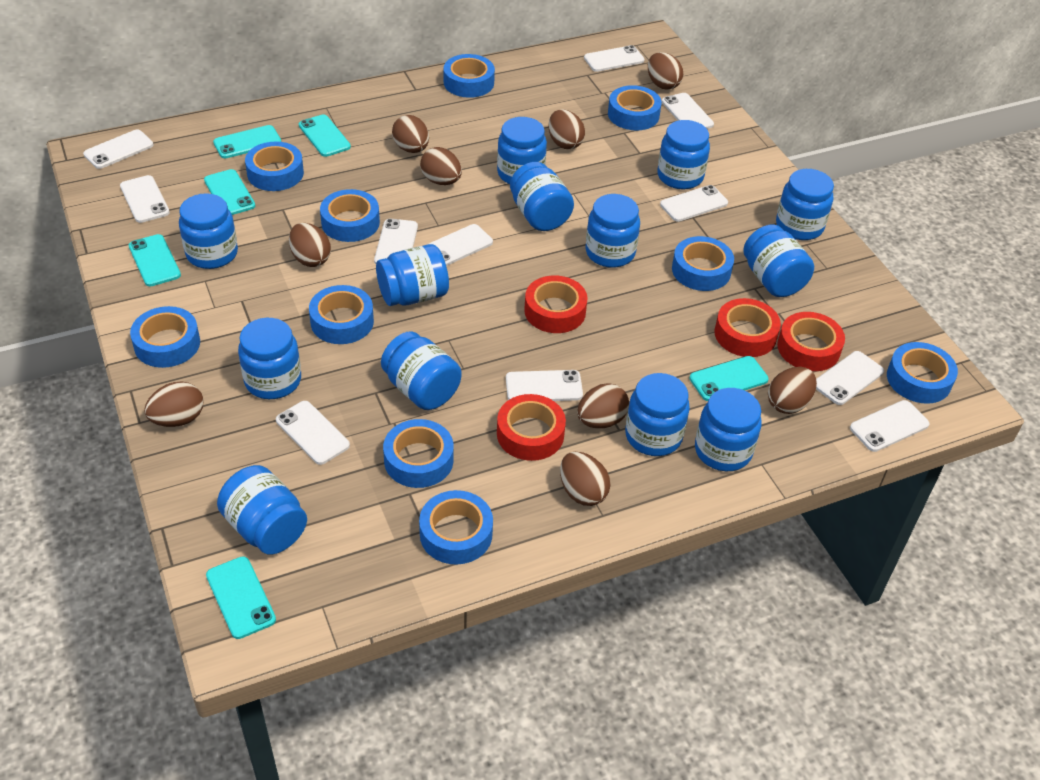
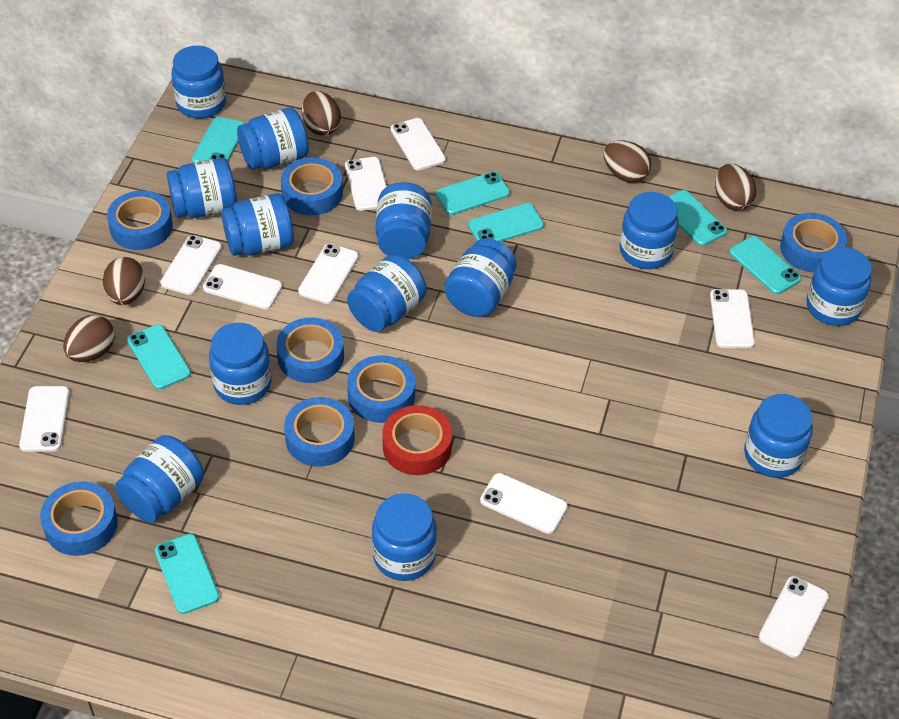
blue tape: [130,306,200,368] [245,142,304,191] [309,285,374,344] [320,189,380,242] [383,419,454,488] [419,490,493,565] [443,54,495,98] [608,85,662,130] [672,236,734,291] [887,342,958,404] = 10 -> [40,481,118,556] [107,191,173,250] [276,317,344,383] [281,158,343,215] [284,397,355,467] [347,355,415,423] [780,213,847,273] = 7
brown egg: [144,382,204,427] [289,223,331,267] [392,115,429,153] [420,147,462,185] [548,109,585,149] [560,452,611,506] [577,383,629,428] [648,52,683,90] [768,367,817,414] = 9 -> [63,315,115,362] [103,257,145,305] [302,91,341,136] [604,140,651,183] [715,164,757,211] = 5
red tape: [497,394,566,461] [524,275,588,333] [715,298,781,357] [777,312,845,371] = 4 -> [382,405,452,475] = 1
turquoise phone: [129,234,181,287] [204,169,255,215] [206,556,276,639] [213,125,281,158] [299,114,351,157] [689,356,769,401] = 6 -> [127,324,191,389] [155,534,219,614] [192,117,245,163] [436,172,510,215] [468,203,544,242] [668,190,727,246] [729,236,801,294] = 7
white phone: [83,130,154,169] [120,175,170,223] [276,401,350,465] [374,219,418,264] [427,224,493,266] [506,370,583,401] [584,45,644,72] [660,185,728,222] [662,93,714,129] [816,351,884,405] [850,400,929,452] = 11 -> [19,386,70,452] [160,235,222,295] [203,264,282,309] [298,244,359,304] [345,157,387,211] [391,118,446,171] [480,473,568,534] [710,289,755,348] [759,576,829,658] = 9

